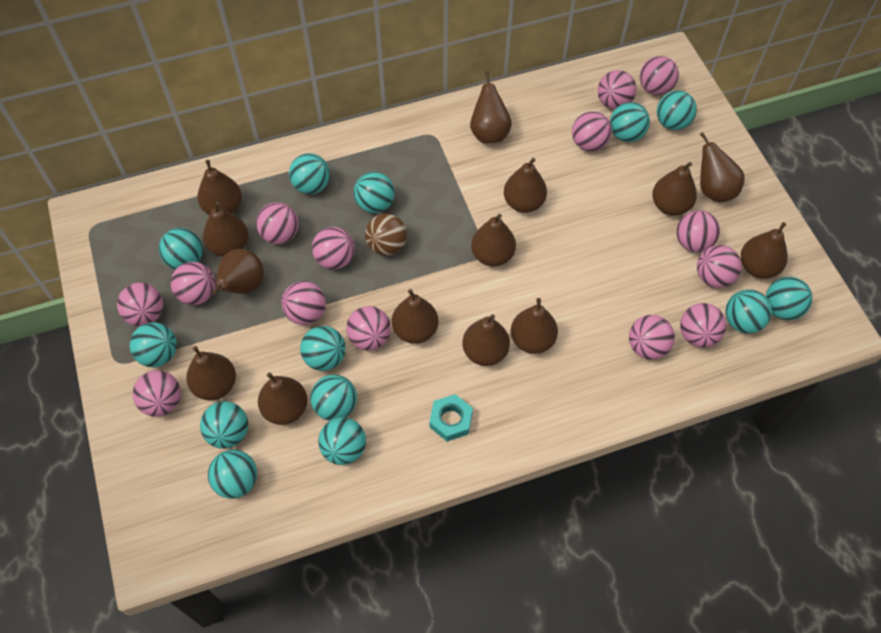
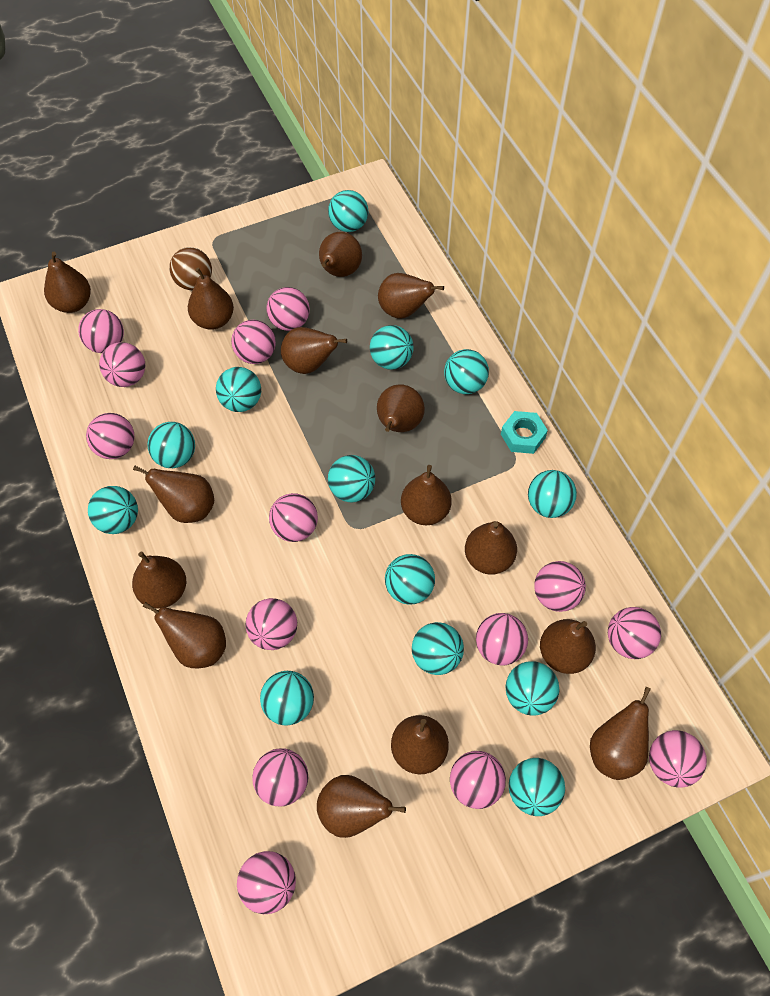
brown pear: [186,346,236,400] [197,160,242,215] [203,202,249,256] [212,249,264,295] [258,372,308,425] [392,289,438,344] [462,314,510,366] [470,71,512,143] [471,214,516,266] [504,158,547,213] [511,298,558,354] [652,162,697,216] [700,132,744,203] [741,222,788,279] = 14 -> [44,252,91,313] [132,551,186,609] [133,466,214,523] [143,602,226,668] [188,268,234,330] [281,327,347,374] [317,775,406,838] [319,232,362,277] [377,384,425,432] [378,273,444,319] [391,715,449,774] [401,465,452,525] [465,521,517,575] [540,619,596,674] [590,687,651,780] = 15

